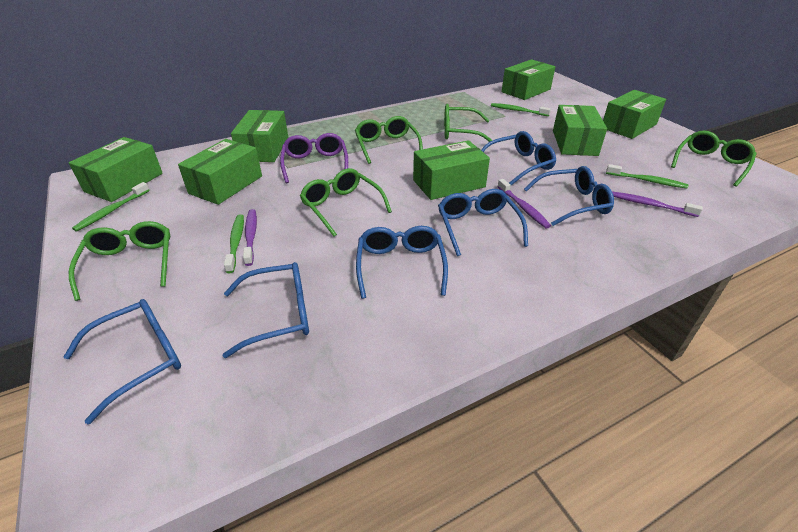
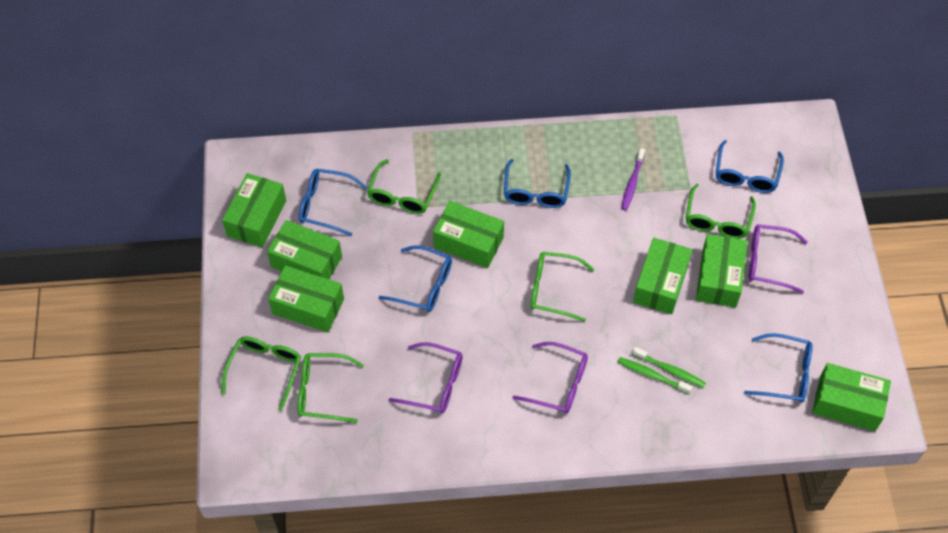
blue glasses: [63,299,181,424] [223,262,309,358] [356,226,448,299] [438,189,528,256] [481,131,556,185] [524,166,614,226] = 6 -> [299,169,367,236] [379,245,452,312] [504,159,571,208] [716,140,784,193] [744,333,812,403] = 5
green toothbrush: [72,182,150,231] [224,214,244,273] [491,103,551,116] [606,164,689,189] = 4 -> [618,357,693,394] [633,347,706,388] = 2
purple glasses: [280,133,348,183] = 1 -> [389,342,463,413] [513,342,588,413] [748,224,808,293] = 3
purple toothbrush: [243,209,257,266] [497,179,551,229] [612,192,703,217] = 3 -> [621,148,646,210] = 1

